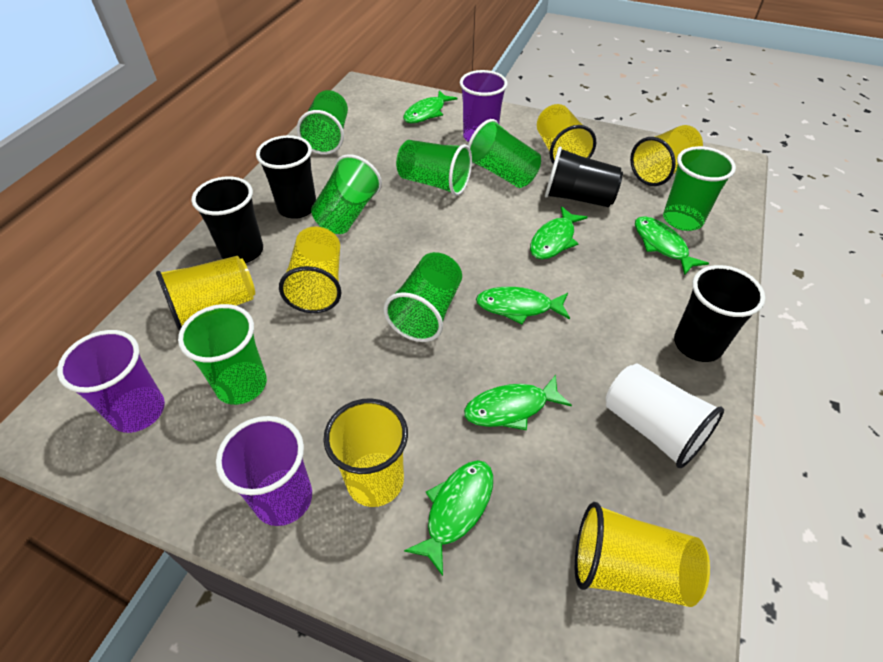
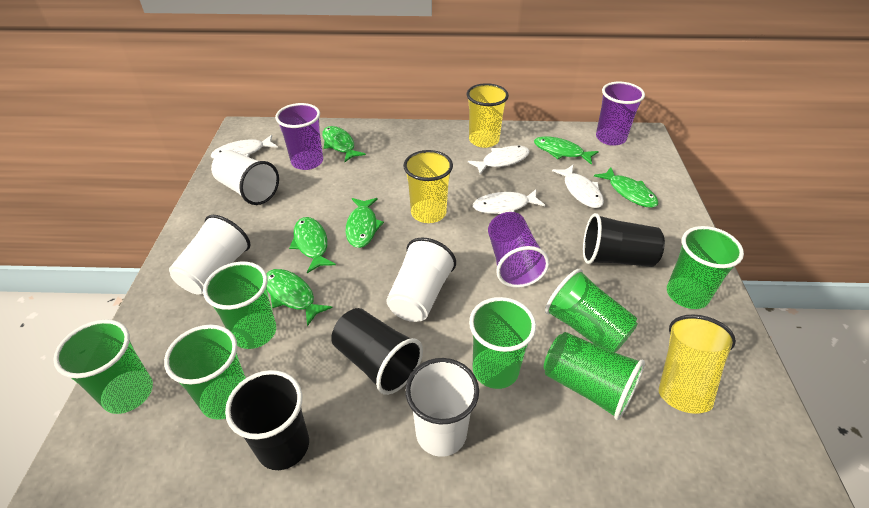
black cup: [191,176,263,263] [256,135,316,219] [545,146,623,207] [674,265,765,362] = 4 -> [225,370,309,470] [331,308,423,395] [583,213,665,267] = 3
white cup: [606,364,724,468] = 1 -> [169,215,251,294] [211,150,279,205] [386,237,456,322] [405,358,479,457] = 4
white fish: none = 0 -> [211,135,278,159] [468,146,530,175] [473,189,545,214] [552,165,604,208] = 4
yellow cup: [156,256,255,330] [279,227,341,313] [323,398,408,507] [537,104,596,164] [575,502,710,607] [630,125,703,186] = 6 -> [403,150,453,223] [467,83,509,148] [659,314,736,414] = 3

